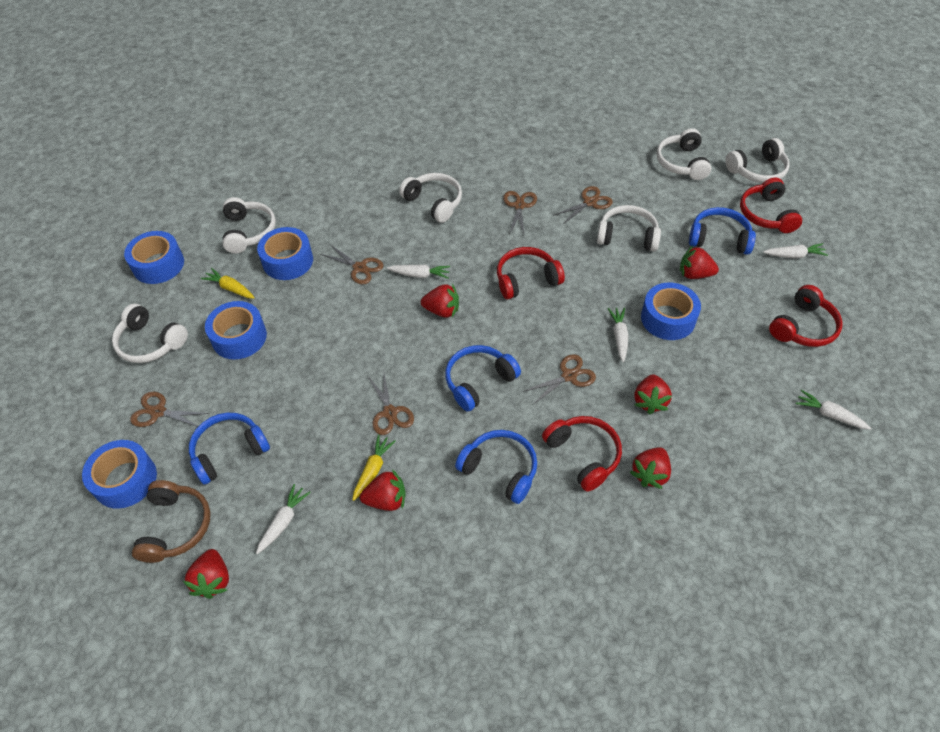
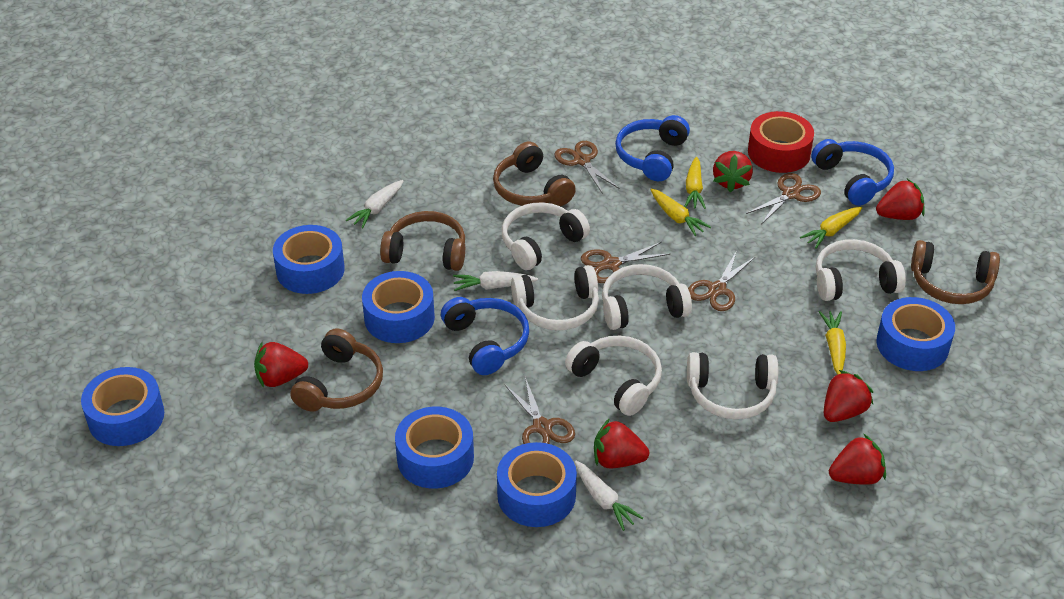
blue headphones: [189,413,270,485] [445,345,521,411] [455,430,537,504] [689,207,756,255] = 4 -> [441,297,529,375] [615,115,690,181] [811,139,894,206] = 3
blue tape: [82,440,157,509] [124,231,184,284] [205,301,267,360] [257,227,313,280] [641,283,701,340] = 5 -> [81,367,164,446] [273,225,345,294] [362,271,435,343] [395,407,474,489] [497,442,577,527] [876,297,955,371] = 6
brown headphones: [132,480,211,563] = 1 -> [290,328,383,412] [380,211,465,271] [493,142,576,206] [911,240,1000,304] = 4
brown scissors: [130,392,209,427] [320,245,384,284] [367,371,414,435] [503,191,537,234] [523,354,596,404] [553,186,613,224] = 6 -> [505,377,575,444] [554,141,620,194] [581,242,671,283] [688,251,756,311] [746,173,821,223] = 5
red headphones: [497,247,565,299] [542,416,622,492] [740,178,802,233] [769,285,843,347] = 4 -> none = 0
red tape: none = 0 -> [748,111,814,173] = 1
white carrot: [256,484,311,554] [387,264,450,279] [608,308,628,362] [763,243,828,258] [796,390,871,430] = 5 -> [346,180,403,228] [453,271,538,291] [575,461,643,531] = 3
yellow carrot: [201,268,255,299] [352,434,396,501] = 2 -> [650,188,711,236] [684,157,706,209] [800,207,862,249] [819,311,846,374] = 4

